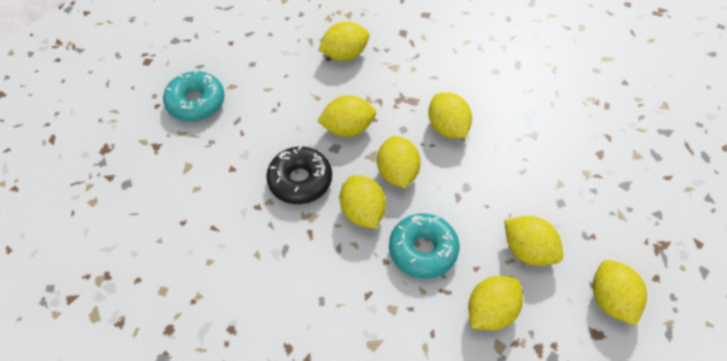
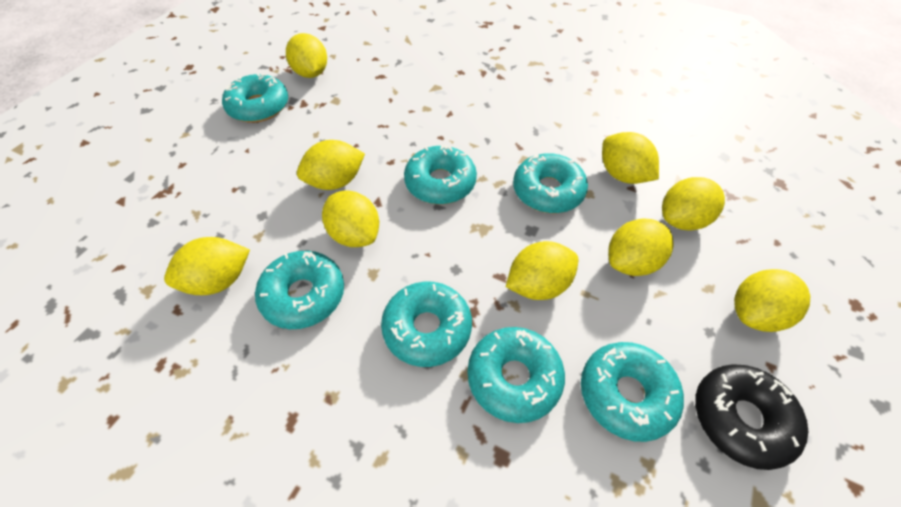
turquoise donut: [163,70,225,122] [389,213,459,279] = 2 -> [222,74,288,123] [255,251,344,329] [381,282,472,367] [404,145,477,205] [467,327,565,423] [513,153,588,213] [581,342,684,442] = 7
yellow lemon: [317,95,376,137] [318,22,369,61] [340,175,386,229] [377,136,421,188] [428,93,472,138] [468,276,523,331] [504,216,563,266] [593,260,647,325] = 8 -> [164,237,250,295] [286,33,327,78] [297,140,365,190] [322,190,379,247] [506,241,578,300] [602,132,659,184] [608,219,674,276] [662,177,725,231] [734,269,810,332] = 9

